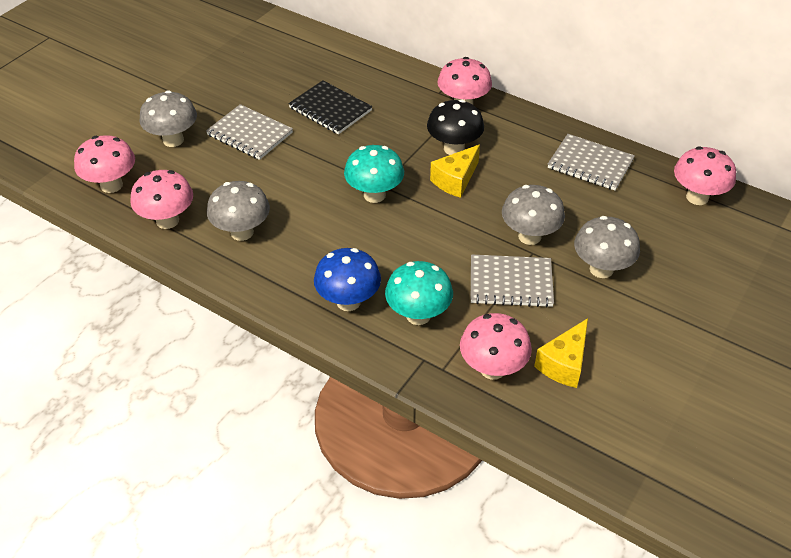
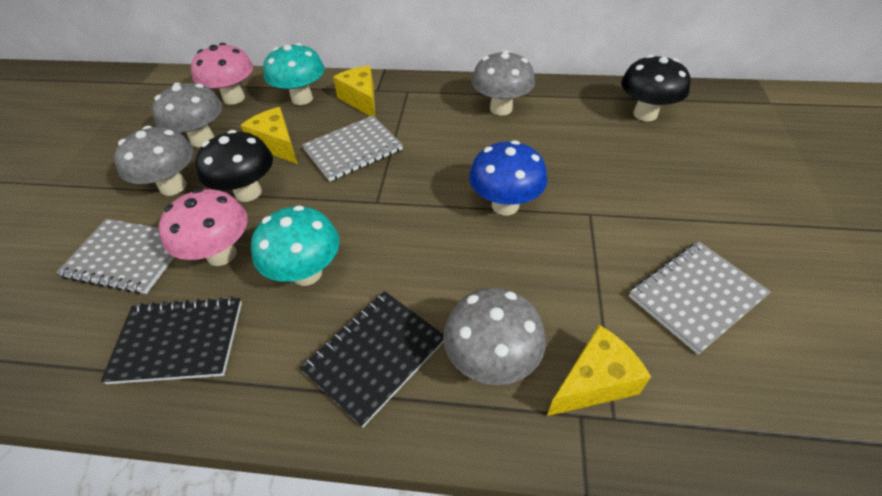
black mushroom: [427,99,484,155] = 1 -> [195,130,273,202] [621,55,691,121] = 2
black notebook: [288,80,373,134] = 1 -> [101,296,242,384] [300,291,444,427] = 2
pink mushroom: [74,135,135,193] [130,170,193,229] [437,57,492,105] [460,313,532,380] [674,147,736,205] = 5 -> [159,188,248,266] [191,43,253,105] = 2
yellow cheese: [430,145,480,198] [534,318,588,388] = 2 -> [241,107,298,164] [333,66,375,117] [547,325,651,416] = 3

